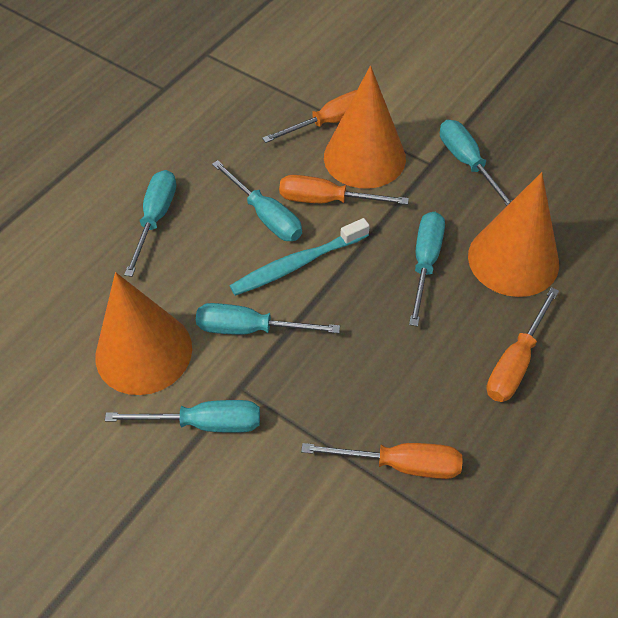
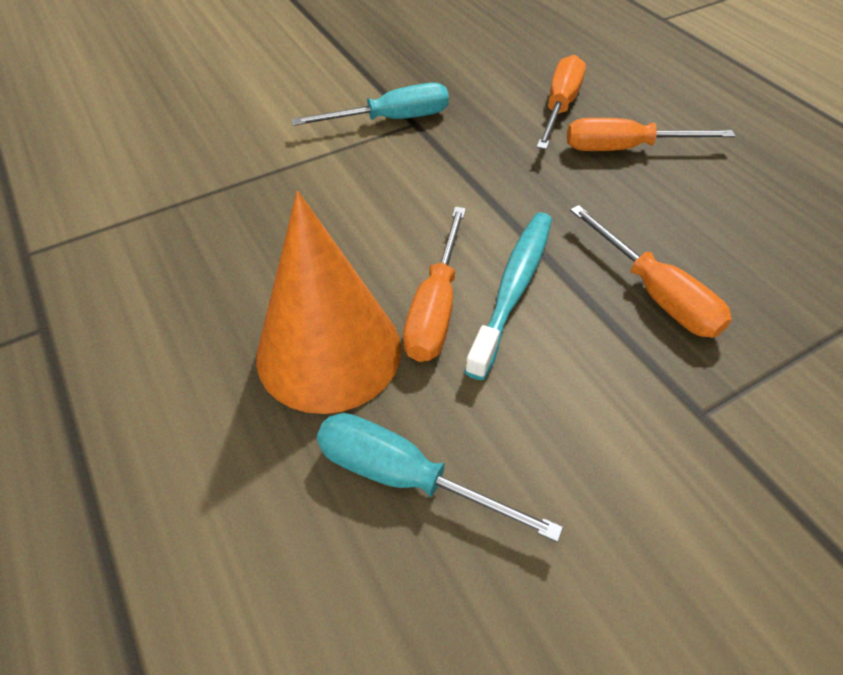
orange cone: [95,272,192,395] [324,66,406,188] [468,172,559,297] = 3 -> [256,191,401,414] = 1
turquoise screwdriver: [105,400,260,433] [124,170,176,277] [196,303,340,335] [212,160,302,241] [409,212,445,327] [440,120,512,206] = 6 -> [292,83,449,126] [317,413,563,542] = 2

